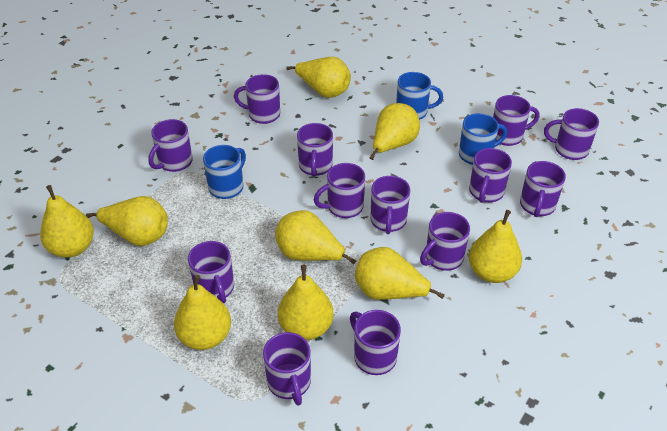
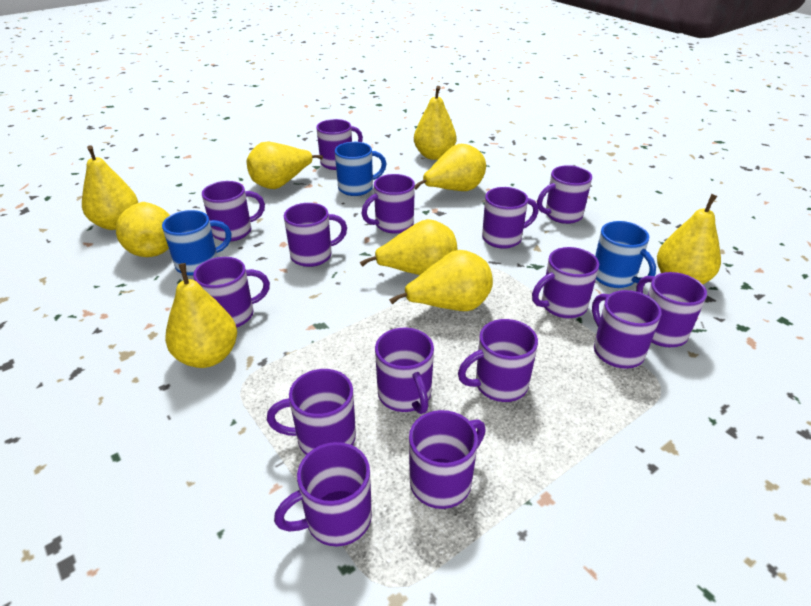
purple mug: [148,119,193,172] [188,241,234,303] [234,74,280,124] [263,332,311,406] [297,123,333,177] [314,163,365,218] [350,310,401,375] [370,176,410,234] [420,212,470,271] [469,148,512,203] [493,95,539,146] [520,161,566,217] [544,108,599,160] = 13 -> [193,257,270,328] [202,181,265,242] [267,369,356,455] [274,442,372,546] [284,203,347,267] [316,119,363,170] [361,174,415,234] [375,328,434,414] [409,410,486,509] [458,319,538,402] [482,187,539,249] [532,247,599,318] [537,165,592,224] [592,290,662,369] [636,272,707,347] = 15

